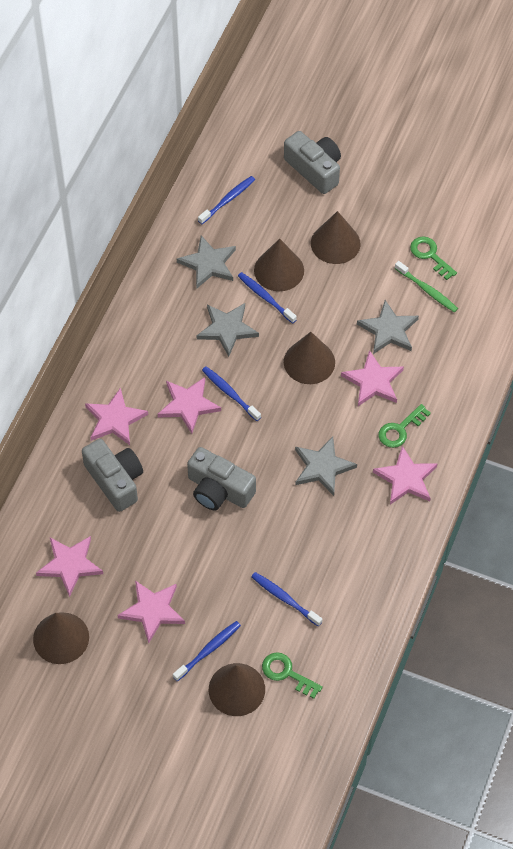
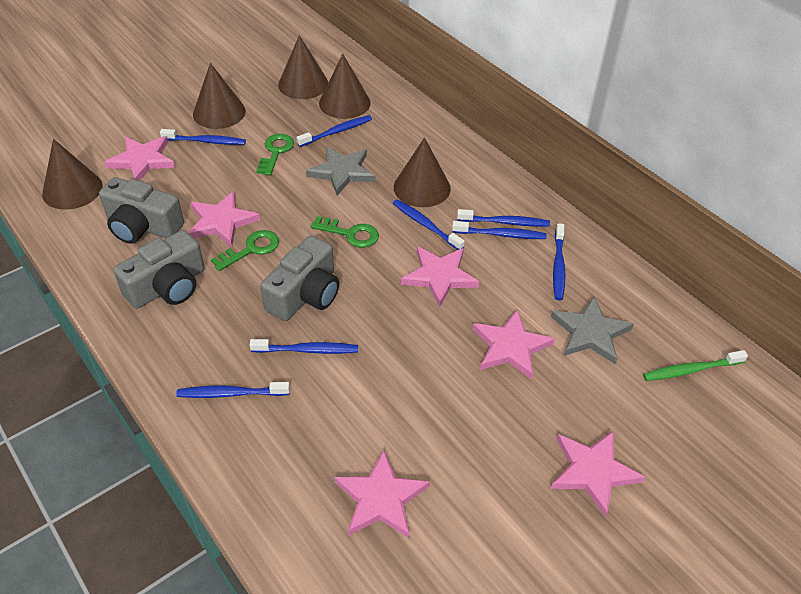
blue toothbrush: [173,621,241,682] [198,176,255,224] [202,366,261,421] [238,272,297,324] [251,572,323,626] = 5 -> [160,129,246,145] [176,382,290,398] [250,339,358,354] [296,115,372,147] [393,199,465,250] [452,221,546,239] [457,209,550,227] [553,223,565,300] = 8
grey star: [177,235,236,288] [197,303,259,357] [295,436,357,496] [357,300,419,354] = 4 -> [306,146,375,195] [551,296,634,364] = 2

